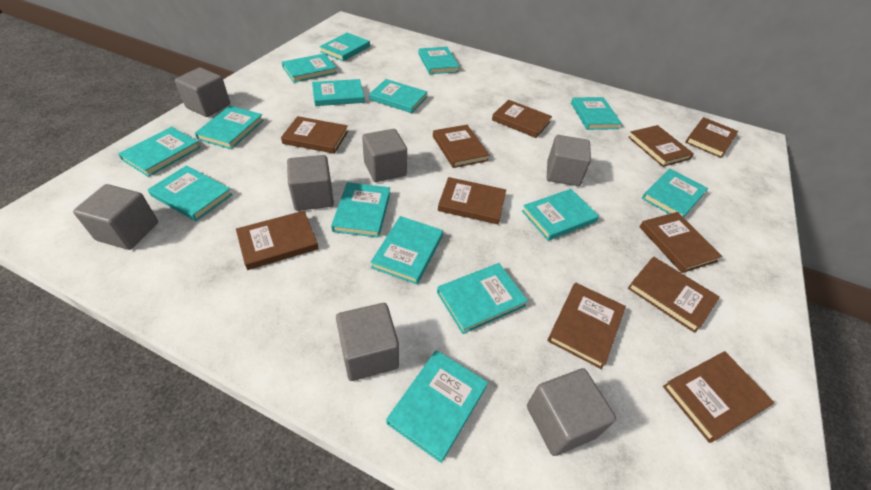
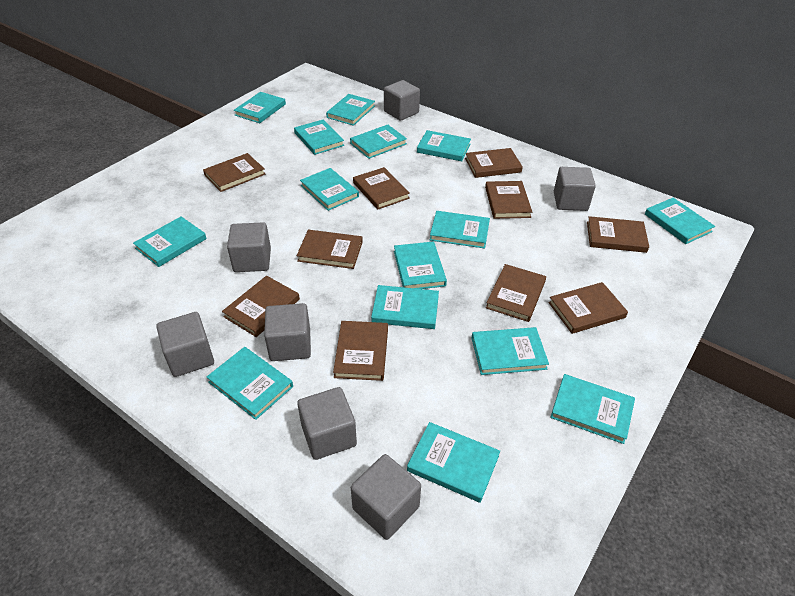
brown book: [236,211,319,270] [281,116,348,154] [433,125,490,168] [438,177,506,224] [492,100,552,138] [548,283,626,369] [628,125,694,167] [628,256,720,333] [640,212,722,273] [663,351,774,443] [685,117,738,158] = 11 -> [203,153,265,192] [222,276,300,337] [297,230,363,269] [333,321,388,381] [353,167,410,210] [465,148,523,178] [485,181,532,219] [486,264,546,322] [548,282,628,334] [587,216,649,253] = 10

